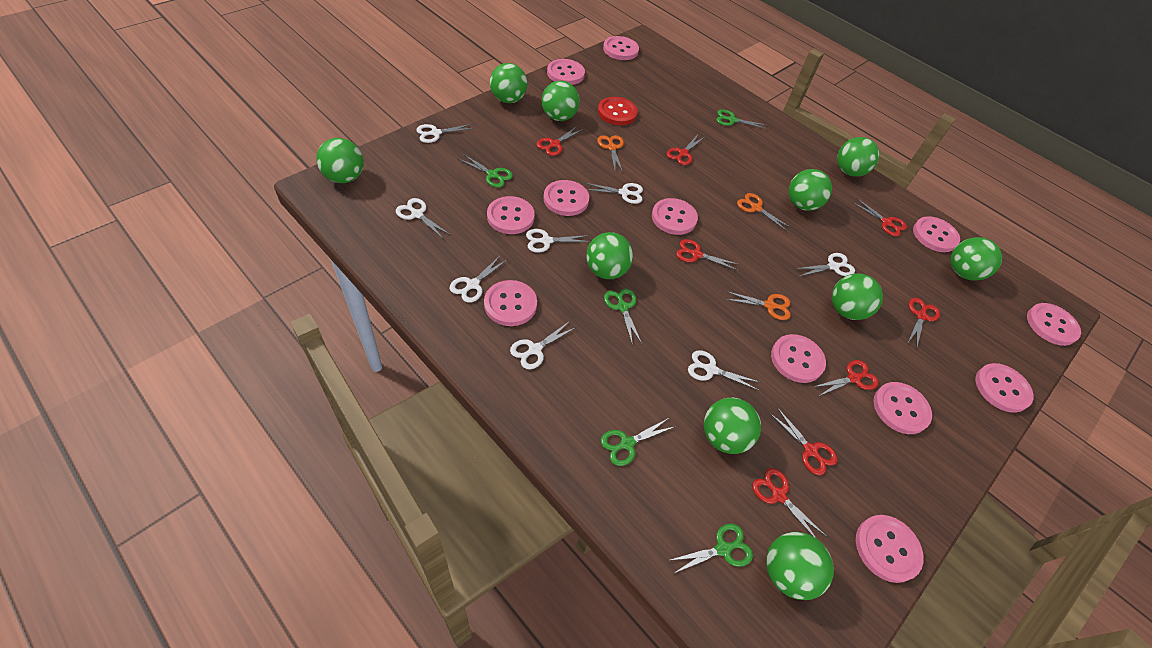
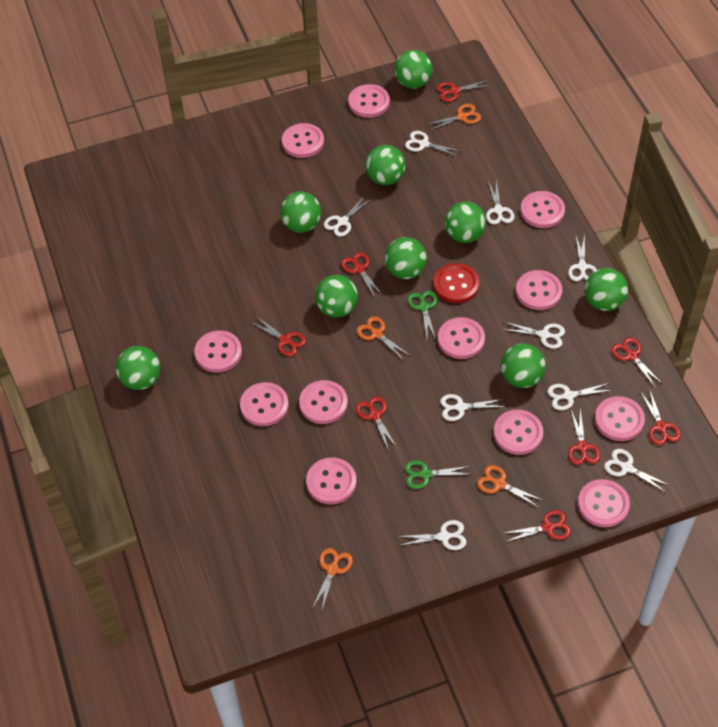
green ball: [317,138,364,183] [490,63,527,103] [542,81,580,121] [586,232,633,279] [704,398,761,454] [766,532,834,600] [789,169,832,211] [832,273,883,320] [837,137,879,177] [951,237,1002,281] = 10 -> [116,346,161,390] [280,191,321,233] [315,275,358,318] [366,145,406,185] [385,237,427,279] [394,50,432,89] [445,201,486,243] [501,344,546,388] [585,268,628,311] = 9
green scissors: [458,154,513,188] [601,418,676,466] [604,289,642,346] [667,524,753,573] [716,109,767,129] = 5 -> [405,460,470,489] [408,291,437,340] = 2
orange scissors: [597,135,624,172] [725,291,791,320] [737,193,791,231] = 3 -> [312,548,353,613] [357,316,411,359] [426,104,481,131] [477,465,542,507] = 4
white scissors: [396,198,451,238] [416,124,475,143] [450,256,508,303] [510,321,575,369] [526,229,591,253] [585,183,643,204] [688,350,759,390] [795,253,855,276] = 8 -> [324,196,371,237] [397,520,467,550] [405,131,460,156] [440,394,506,421] [486,180,515,224] [502,322,565,349] [547,383,612,410] [568,234,597,281] [604,449,671,492] = 9

